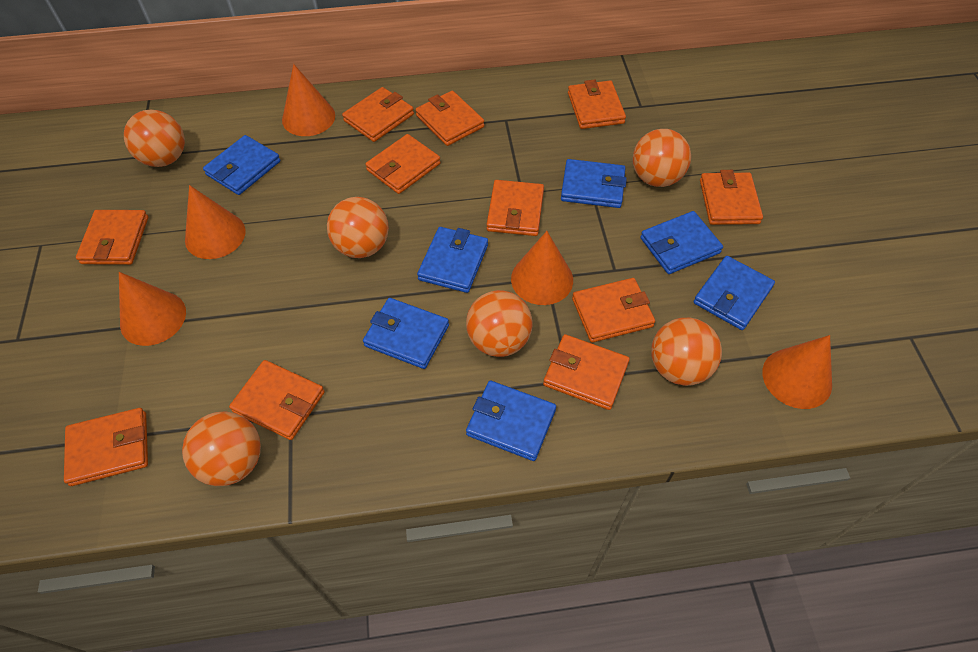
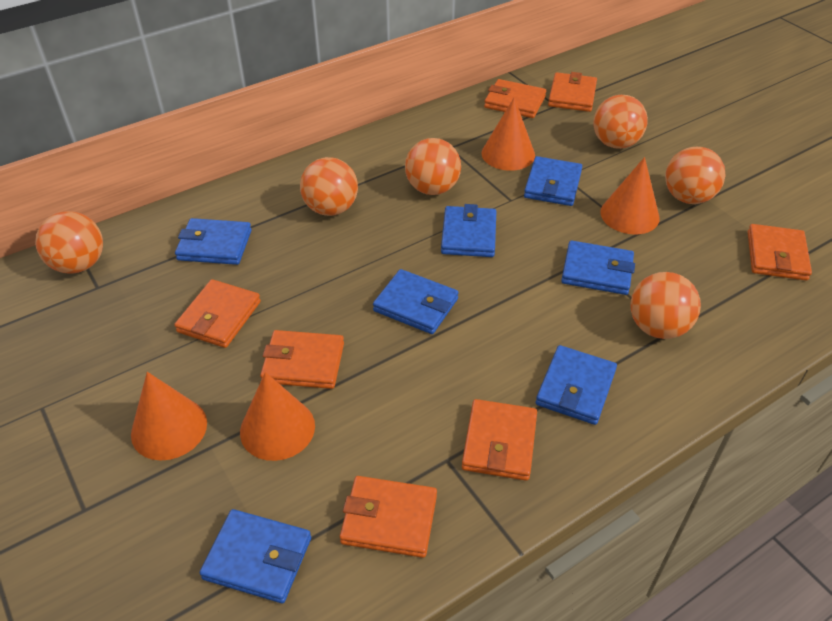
orange cone: [119,272,186,346] [185,185,245,259] [282,64,335,136] [511,231,573,305] [763,335,832,409] = 5 -> [131,372,207,461] [240,372,315,461] [481,98,535,171] [600,157,660,234] = 4
orange wallet: [64,408,148,486] [76,210,149,265] [229,360,325,440] [342,87,414,142] [365,134,441,194] [416,91,484,146] [486,180,544,236] [543,334,630,410] [568,79,626,129] [572,278,655,343] [700,170,763,225] = 11 -> [174,279,261,348] [260,330,344,389] [340,476,437,558] [462,399,537,481] [484,79,546,118] [548,72,597,112] [748,224,812,280] = 7

